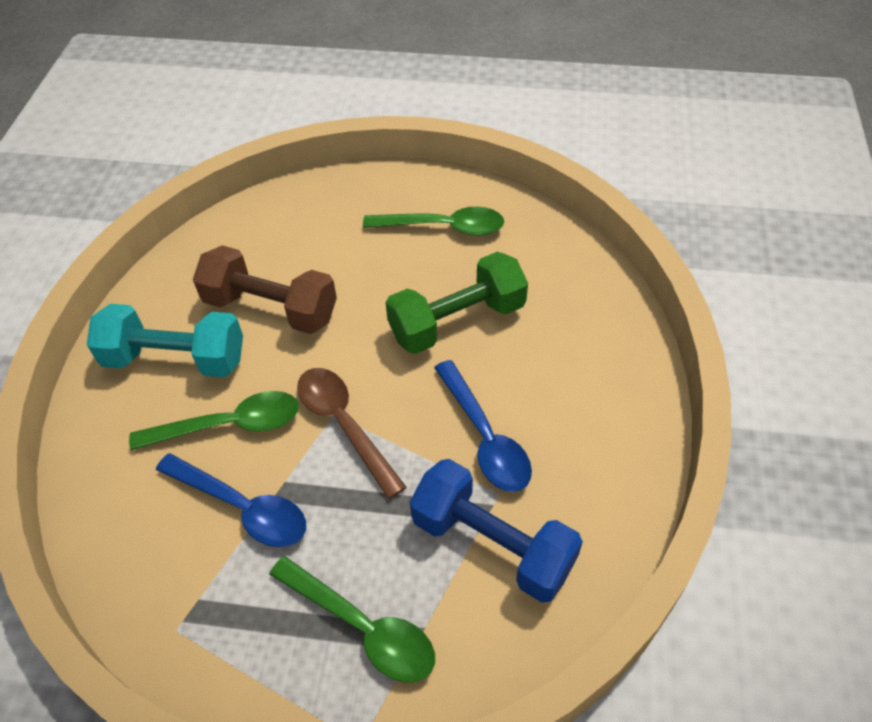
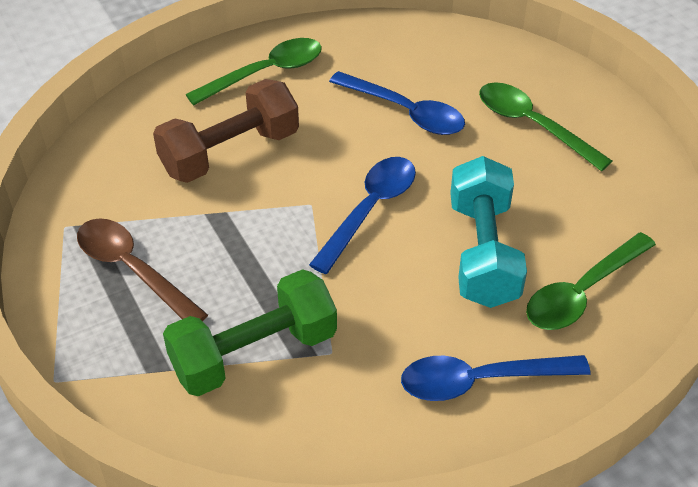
blue dumbbell: [410,459,583,603] = 1 -> none = 0
blue spoon: [156,453,306,547] [434,360,532,492] = 2 -> [309,157,416,274] [329,71,465,135] [401,355,590,401] = 3

